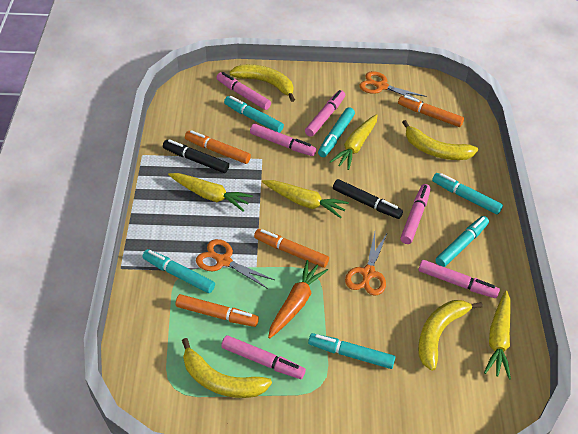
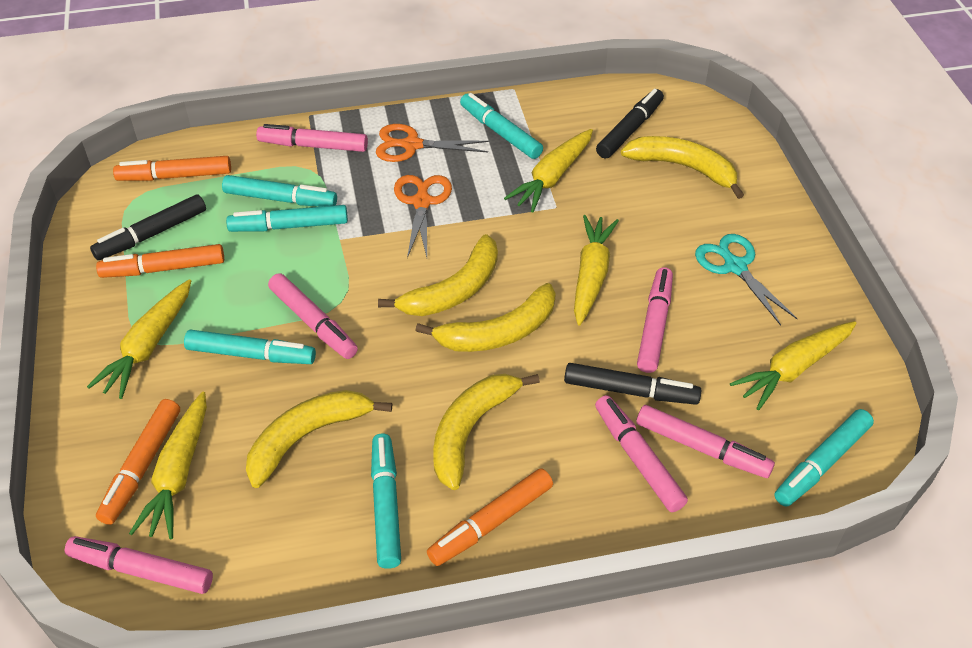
black marker: [163,139,229,173] [333,179,403,219] = 2 -> [90,194,206,260] [564,363,702,405] [596,89,664,159] = 3
orange carrot: [268,260,328,338] = 1 -> none = 0
orange scissors: [196,239,275,289] [345,232,388,296] [359,71,427,102] = 3 -> [376,124,489,162] [394,175,452,258] = 2
turquoise scissors: none = 0 -> [695,234,798,326] = 1
yellow banana: [182,338,272,398] [230,64,295,102] [402,120,478,160] [418,300,483,371] = 4 -> [246,390,392,488] [378,234,498,316] [416,283,556,352] [433,374,540,490] [621,136,744,199] = 5
yellow carrot: [168,173,253,211] [262,180,349,218] [330,114,378,170] [484,291,511,379] = 4 -> [87,279,191,399] [129,392,207,539] [504,129,593,212] [574,215,619,326] [730,321,856,410] = 5

